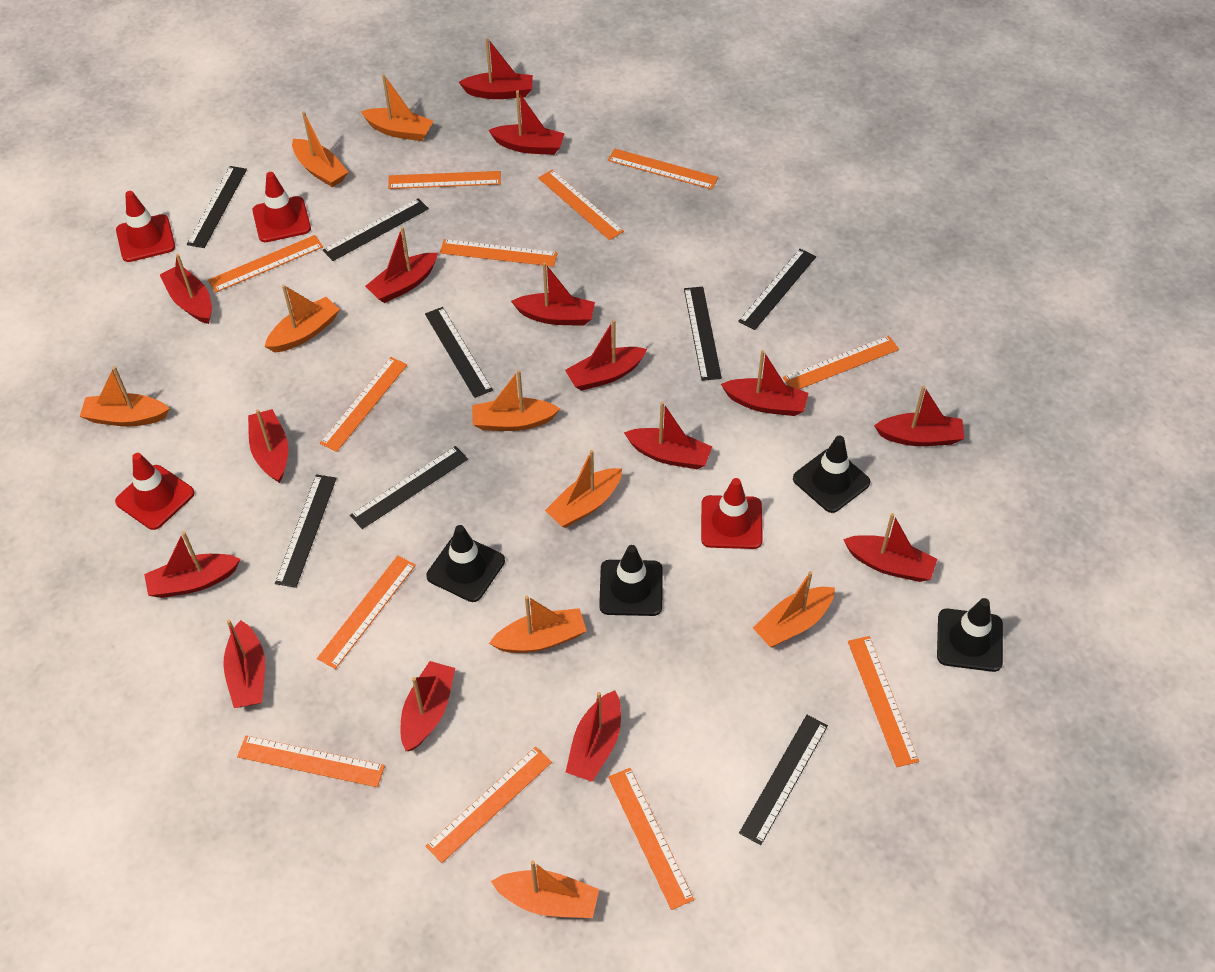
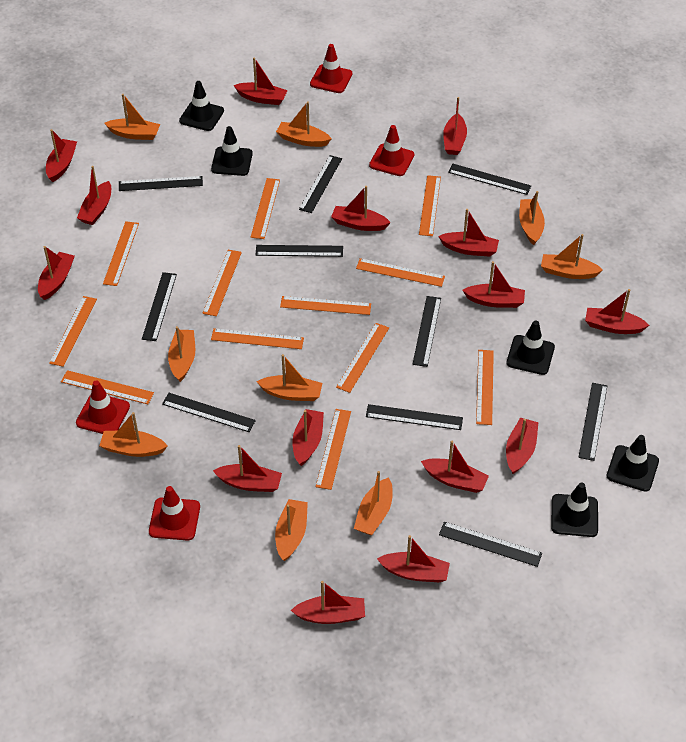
black ruler: [187,166,247,248] [275,474,337,588] [323,198,429,261] [350,446,468,529] [425,307,493,398] [684,287,722,381] [738,249,816,330] [739,715,828,845] = 8 -> [119,176,203,191] [142,272,177,341] [162,393,256,432] [256,245,343,257] [299,155,342,213] [366,404,463,430] [413,296,441,367] [439,522,542,567] [448,164,531,195] [578,383,607,461] = 10
black traffic cone: [426,525,505,602] [599,545,663,616] [793,435,870,513] [937,598,1003,672] = 4 -> [179,81,224,131] [211,126,253,176] [507,320,555,375] [551,482,598,537] [606,435,659,492] = 5

